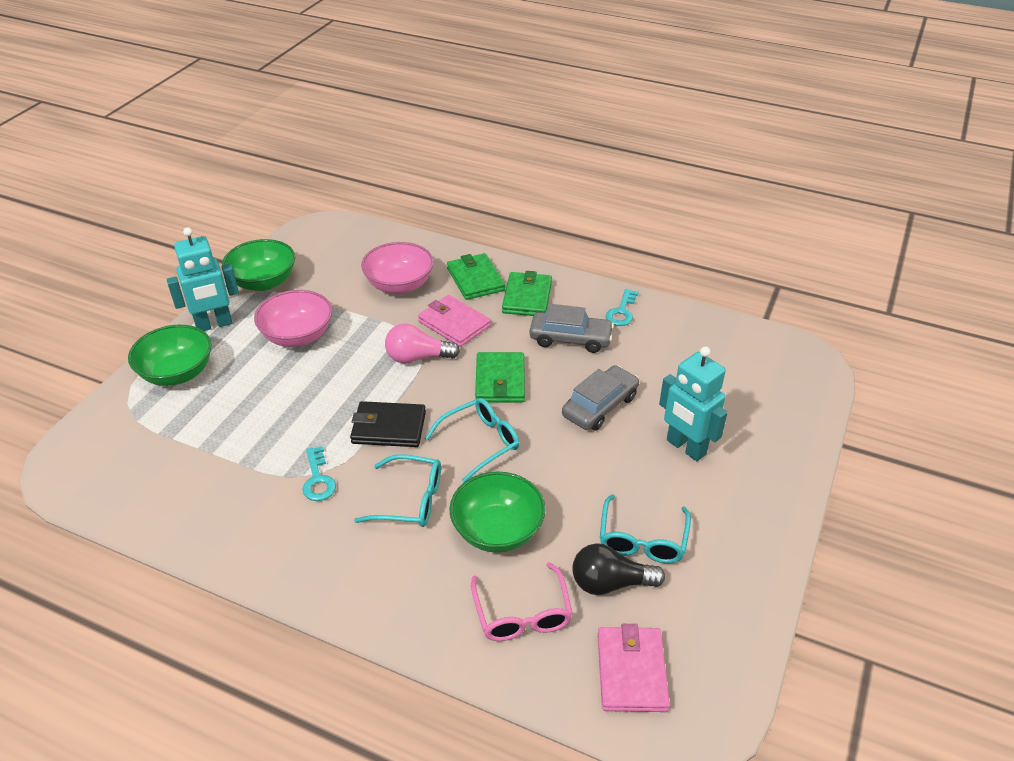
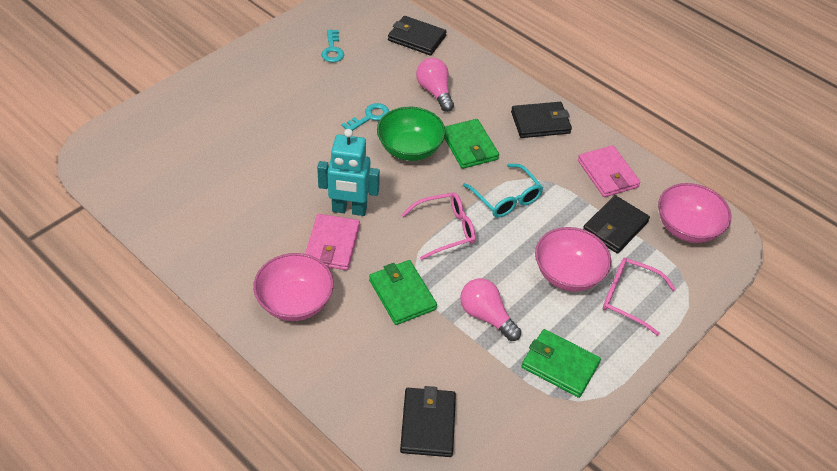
black light bulb: [572,543,665,595] = 1 -> none = 0
black wallet: [350,401,426,447] = 1 -> [388,16,447,56] [400,386,456,457] [511,102,572,138] [583,195,650,254] = 4
green bowl: [128,325,212,386] [222,239,295,291] [449,471,546,553] = 3 -> [377,107,446,161] = 1
grey car: [530,304,614,353] [562,365,639,431] = 2 -> none = 0
pink bowl: [254,290,332,347] [361,242,434,294] = 2 -> [253,253,334,321] [535,227,612,291] [658,183,731,243] = 3
pink glasses: [471,562,573,641] = 1 -> [401,192,476,260] [603,258,676,336] = 2
pink light bulb: [385,324,460,363] = 1 -> [416,58,454,112] [460,278,521,341] = 2
turquoise glasses: [354,454,441,527] [425,398,519,482] [600,494,691,564] = 3 -> [463,164,543,218] = 1
turquoise robot: [167,227,239,331] [659,347,728,461] = 2 -> [317,129,380,216] = 1

